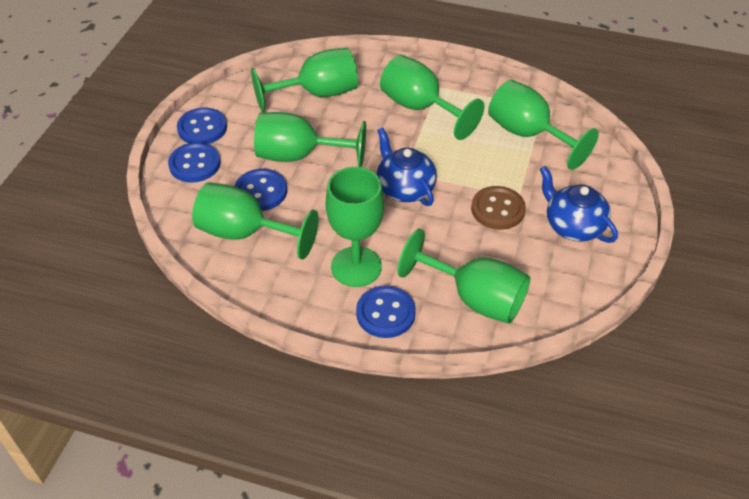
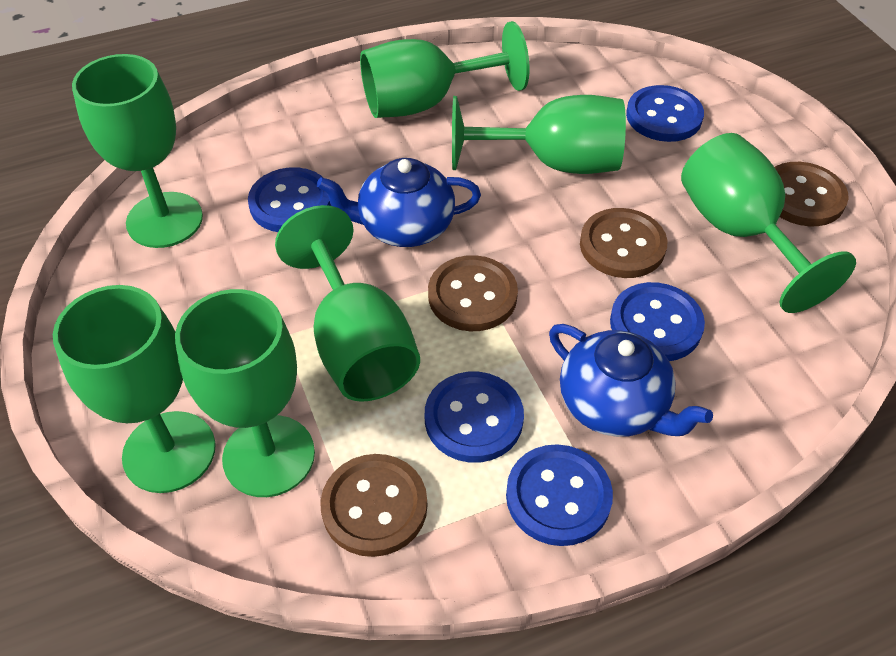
blue button: [168,142,221,183] [177,108,227,144] [234,169,287,211] [356,286,416,338] = 4 -> [248,167,331,232] [425,372,524,463] [506,444,613,546] [610,282,705,361] [626,85,704,142] = 5
brown button: [471,186,526,230] = 1 -> [320,454,427,557] [428,255,518,331] [580,208,668,278] [775,162,849,226] = 4

